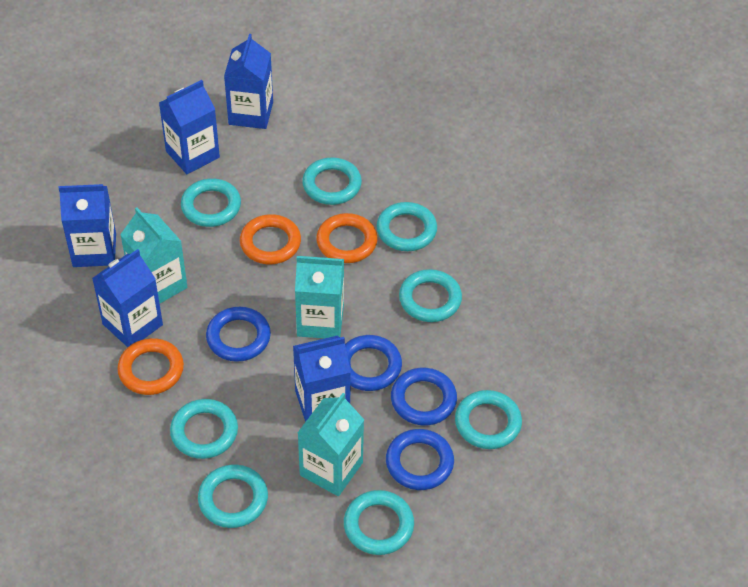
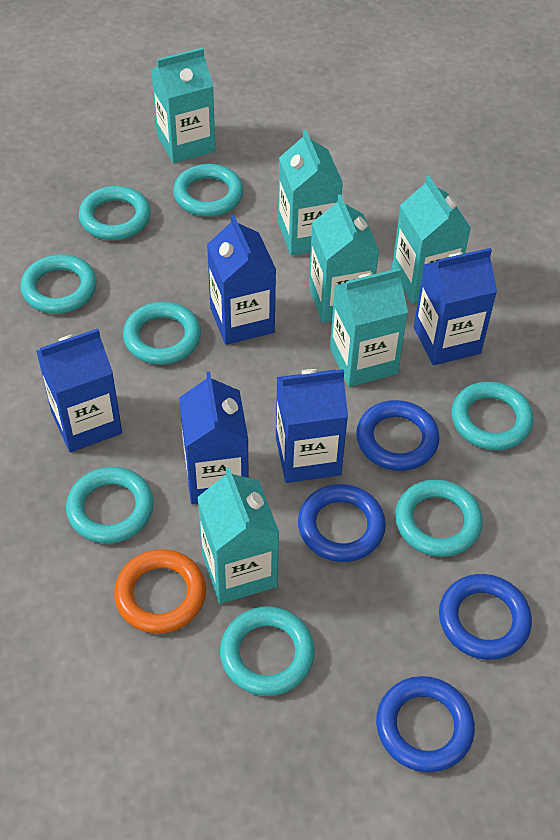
orange ring: [117,338,184,395] [240,214,301,264] [316,213,378,263] = 3 -> [114,549,206,634] = 1
turquoise carton: [120,207,187,303] [295,256,344,338] [298,393,364,496] = 3 -> [151,48,215,163] [197,467,279,604] [278,129,343,256] [309,194,379,323] [330,268,408,387] [392,175,471,304] = 6

